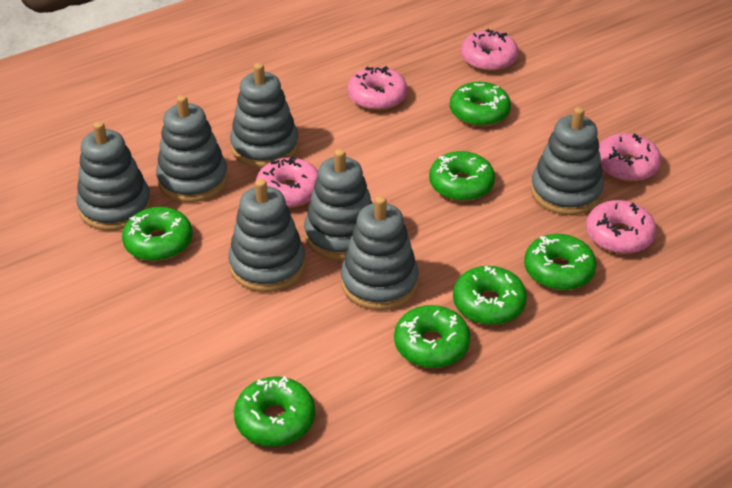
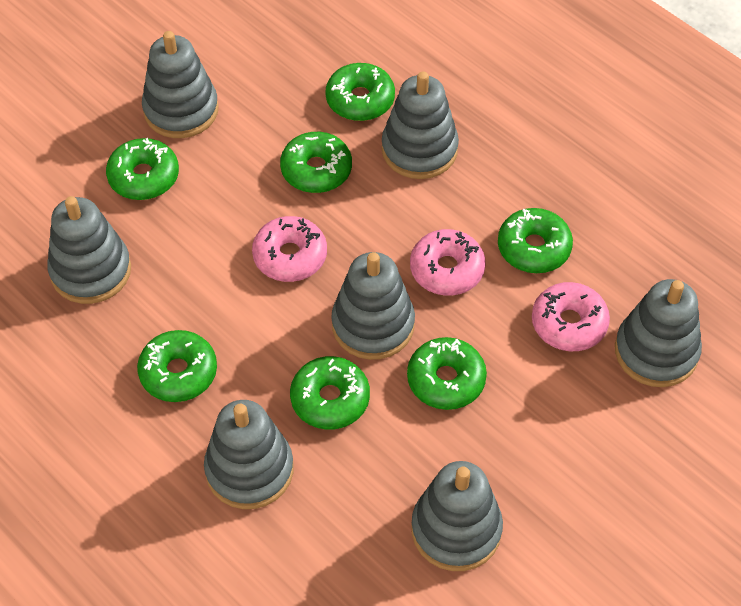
pink donut: [256,156,318,208] [348,66,407,111] [461,29,519,72] [586,200,656,254] [599,133,661,182] = 5 -> [252,216,327,282] [410,229,486,296] [532,282,610,351] = 3

